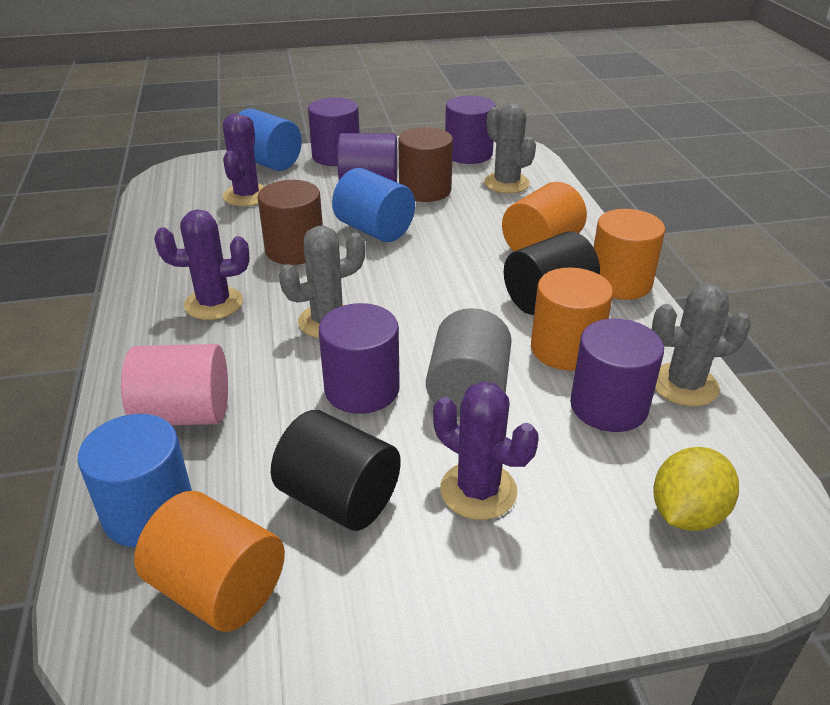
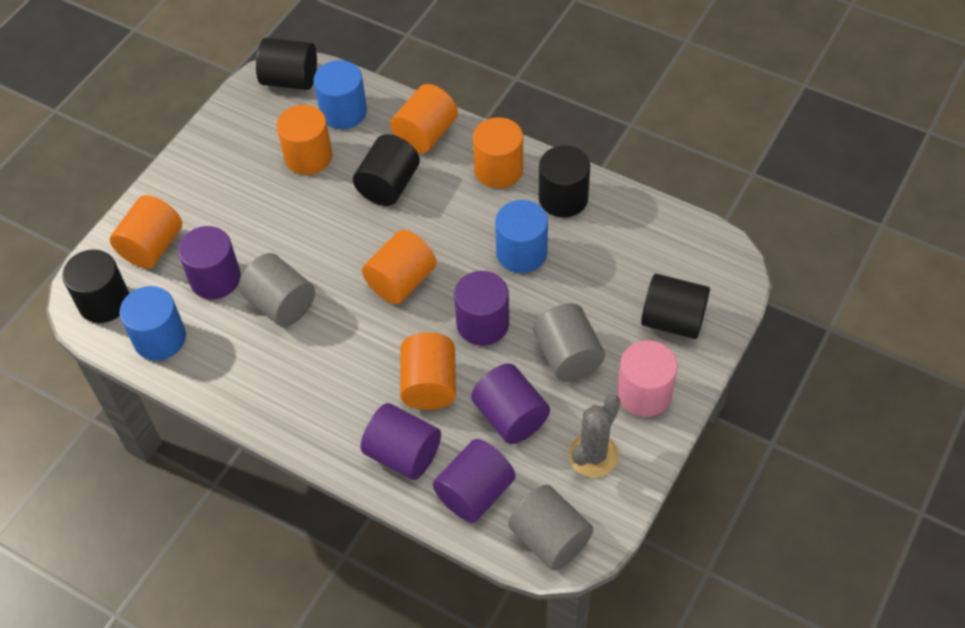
black cylinder: [271,410,401,531] [504,231,600,315] = 2 -> [62,249,129,323] [256,38,317,90] [353,134,420,206] [539,146,590,217] [641,274,710,339] = 5
brown cylinder: [258,180,323,265] [398,127,453,202] = 2 -> none = 0
grey cactus: [279,226,365,338] [484,103,536,194] [652,284,751,406] = 3 -> [568,394,620,477] = 1
grey cylinder: [426,308,512,417] = 1 -> [239,253,315,327] [508,485,593,571] [533,303,605,381] = 3
orange cylinder: [134,491,285,632] [502,182,587,251] [531,268,613,371] [593,209,665,300] = 4 -> [110,195,182,269] [277,105,332,175] [362,230,436,304] [390,84,458,154] [400,333,456,410] [473,117,523,188] = 6
purple cactus: [154,210,249,320] [223,114,265,206] [433,381,539,520] = 3 -> none = 0
yellow lemon: [653,447,739,531] = 1 -> none = 0

